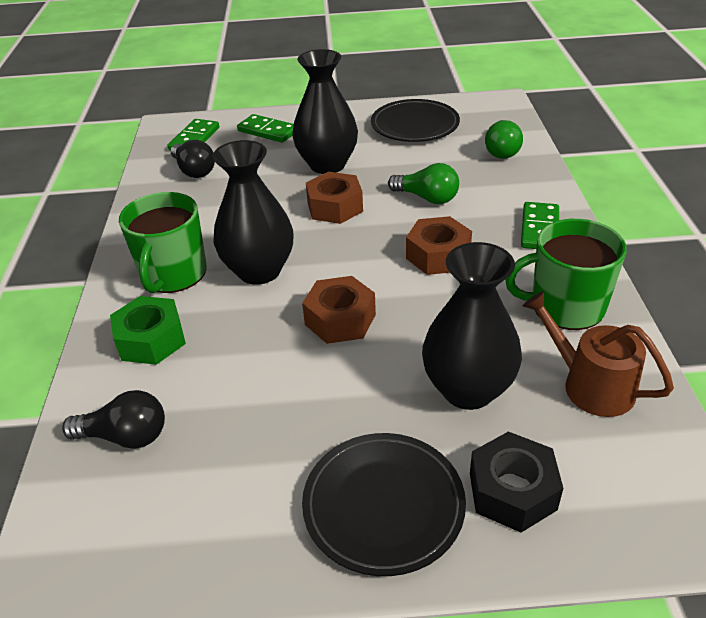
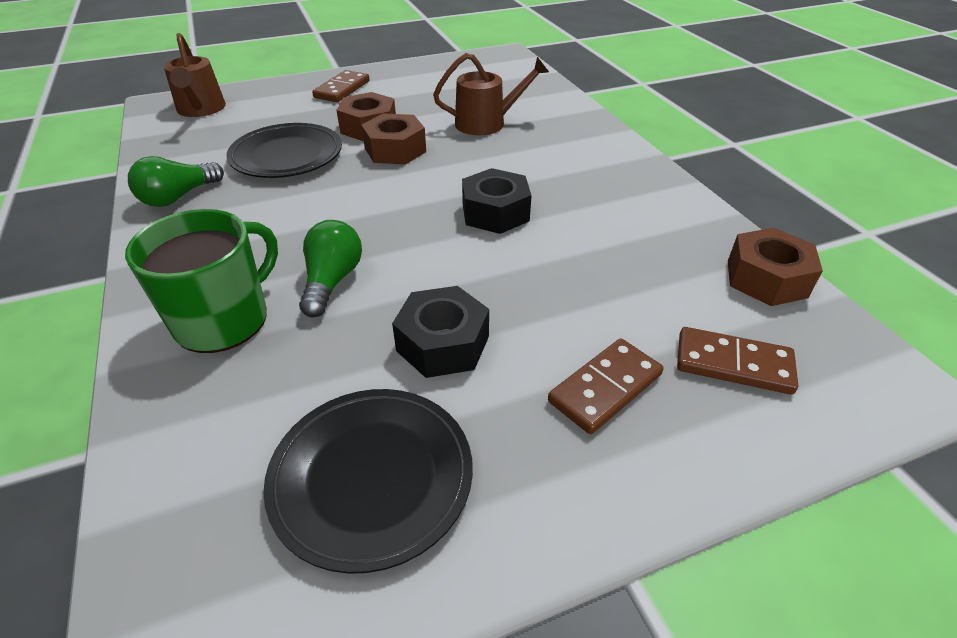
black light bulb: [62,390,165,449] [171,140,215,178] = 2 -> none = 0
black nut: [470,431,563,533] = 1 -> [392,286,489,378] [462,168,532,234] = 2
black vase: [212,140,294,285] [292,49,358,174] [422,242,522,410] = 3 -> none = 0
brown domino: none = 0 -> [312,70,370,102] [548,338,663,434] [677,327,798,395] = 3
brown watering can: [523,291,674,417] = 1 -> [164,33,226,117] [433,53,549,135] = 2
green domino: [167,119,219,151] [237,114,294,143] [521,202,559,249] = 3 -> none = 0
green mug: [119,192,207,293] [505,219,627,330] = 2 -> [125,209,278,353] = 1
green nut: [110,296,186,365] = 1 -> none = 0

